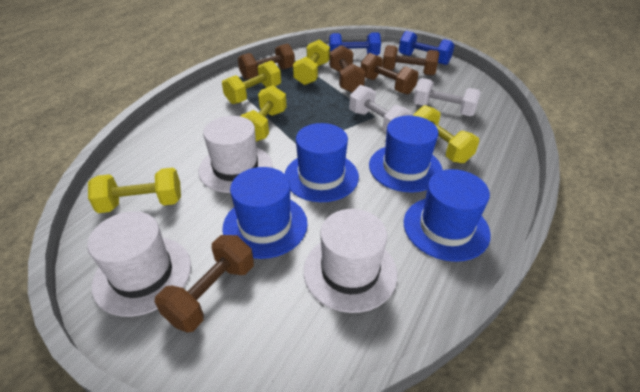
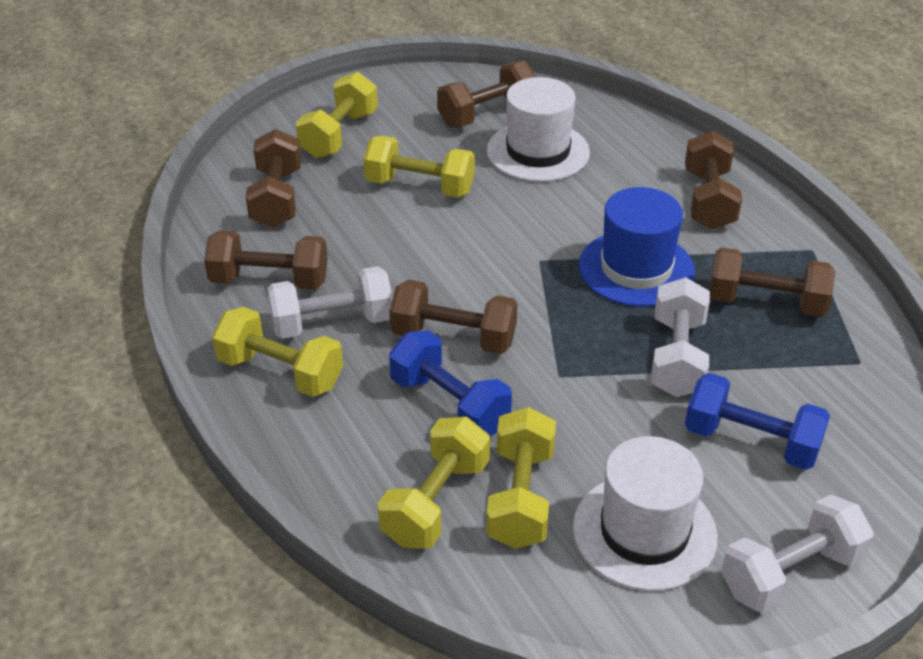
blue hat: [222,167,308,259] [285,123,359,202] [369,115,442,192] [404,169,491,262] = 4 -> [579,187,695,307] = 1
brown dumbbell: [155,235,254,332] [238,43,295,80] [329,45,365,93] [361,53,419,95] [382,45,439,76] = 5 -> [204,230,328,290] [246,129,301,228] [389,280,518,354] [437,61,536,127] [685,131,742,230] [709,247,835,317] = 6
white dumbbell: [349,85,411,133] [413,78,481,116] = 2 -> [267,266,393,339] [651,277,710,397] [721,494,874,613] = 3
white hat: [88,211,191,317] [199,116,273,193] [304,209,397,313] = 3 -> [487,77,590,182] [573,436,718,591] = 2

